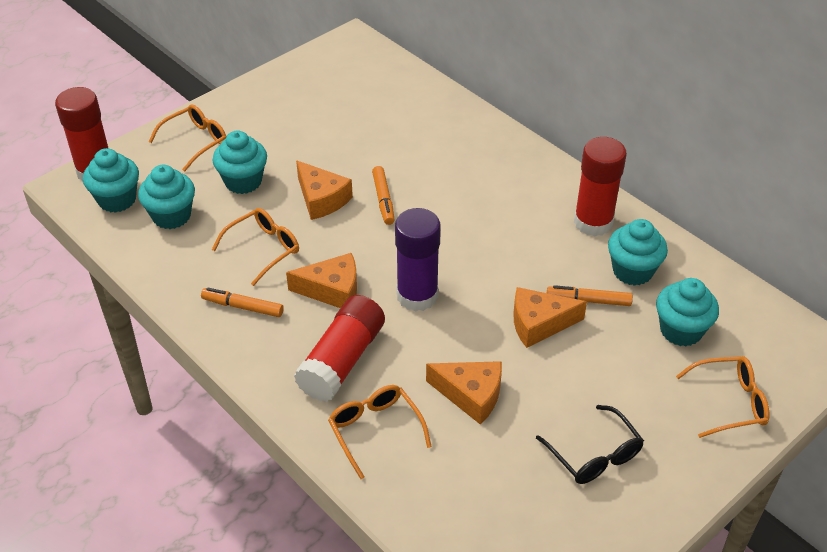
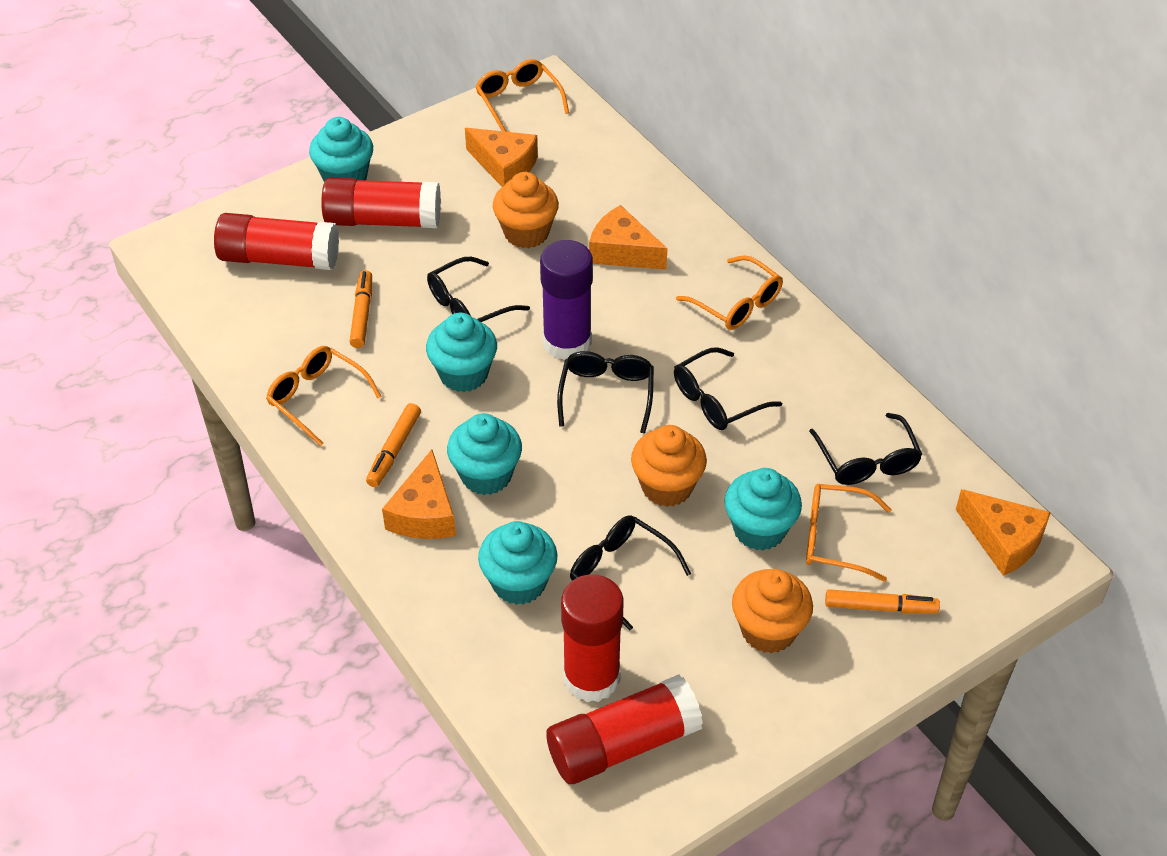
black glasses: [536,405,644,484] = 1 -> [427,257,530,322] [557,351,654,434] [570,515,691,630] [674,347,782,430] [809,413,923,485] = 5
orange cupcake: none = 0 -> [493,172,559,248] [631,425,707,507] [732,569,813,653] = 3
red glue stick: [55,87,108,182] [294,295,385,402] [574,137,627,236] = 3 -> [214,213,339,270] [321,178,441,228] [546,675,703,784] [561,574,624,702] = 4

